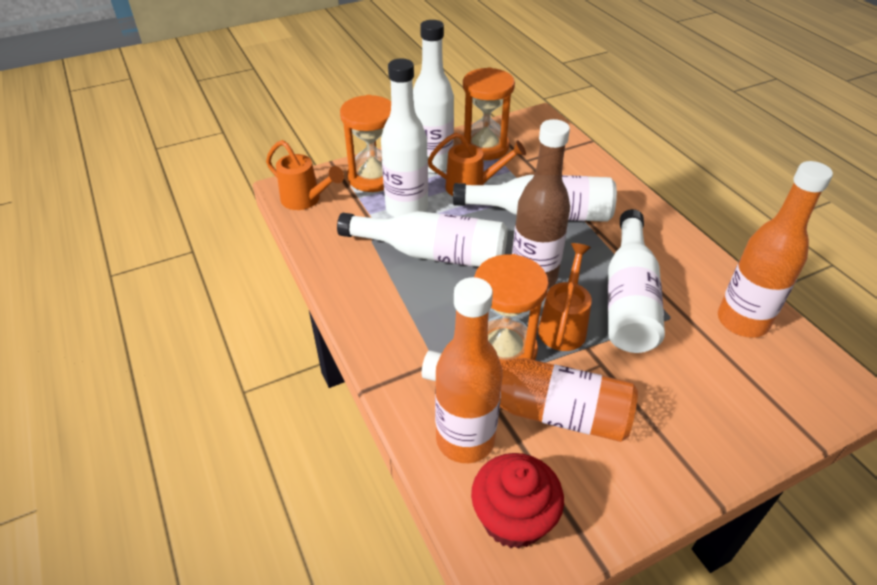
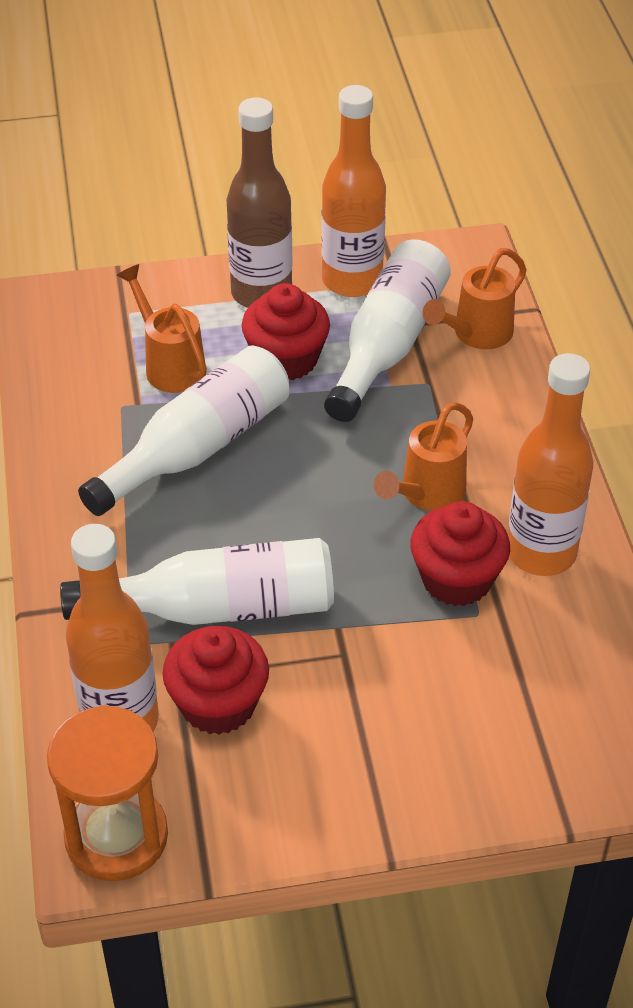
orange hourglass: [340,95,391,192] [461,67,515,160] [474,254,549,361] = 3 -> [47,705,168,881] = 1
red cupcake: [471,453,564,549] = 1 -> [162,626,269,735] [242,283,330,380] [410,501,510,606] = 3
white bottle: [337,211,507,267] [381,58,428,217] [413,20,454,174] [453,175,617,222] [608,209,665,353] = 5 -> [60,538,334,625] [78,345,289,516] [324,239,451,422] = 3

